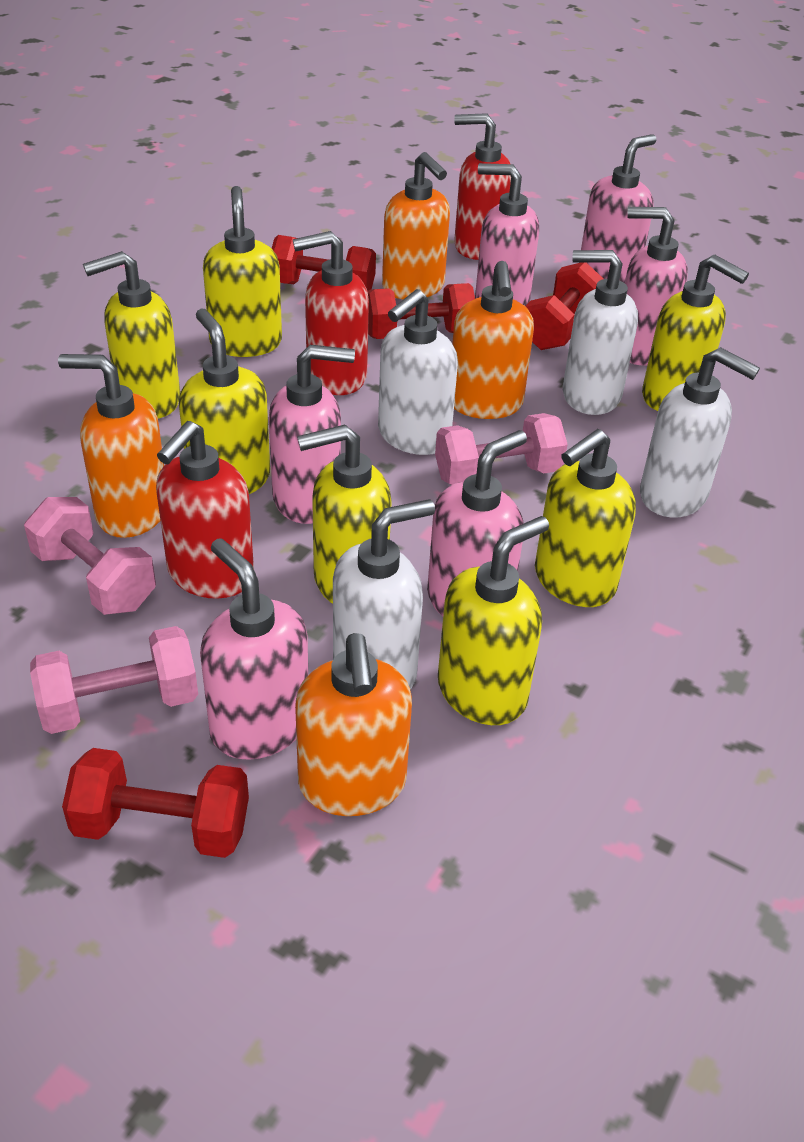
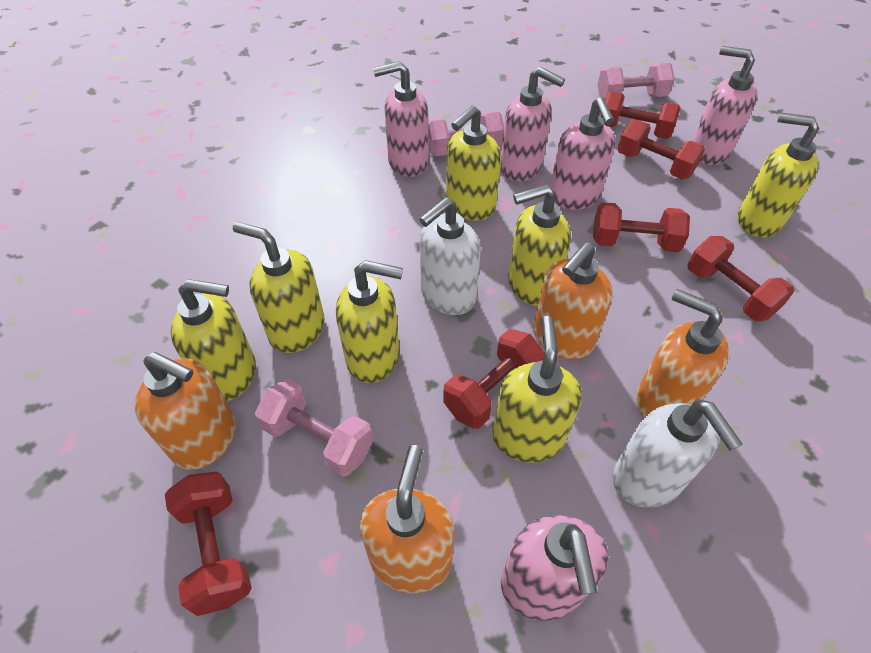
pink soap dispenser: [200,538,308,760] [269,345,355,524] [427,430,527,616] [475,163,539,306] [581,134,657,283] [625,207,688,366] = 6 -> [373,61,429,177] [500,67,565,181] [501,515,608,621] [550,97,616,210] [692,46,757,165] = 5
red dumbbell: [62,748,249,858] [271,235,376,292] [368,283,475,339] [525,263,603,350] = 4 -> [165,472,252,616] [443,329,544,429] [593,202,690,252] [601,91,681,139] [618,119,705,179] [688,236,794,321] = 6
red soap dispenser: [156,421,254,599] [293,231,369,395] [454,113,511,260] = 3 -> none = 0
white soap dispenser: [333,499,435,689] [378,289,458,455] [563,250,638,415] [640,347,760,518] = 4 -> [419,197,481,315] [612,400,742,508] = 2

